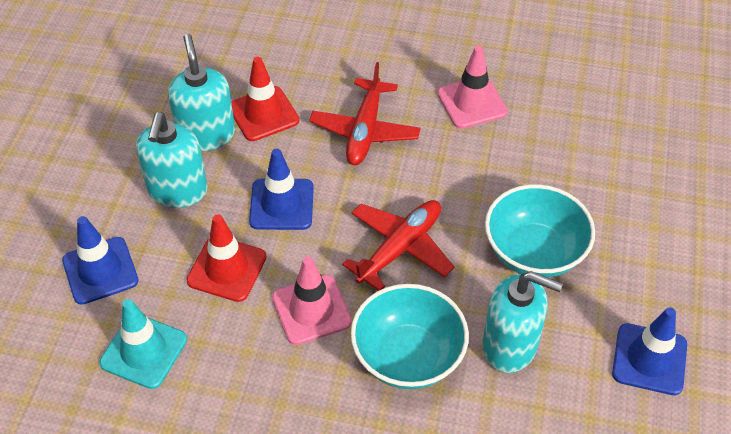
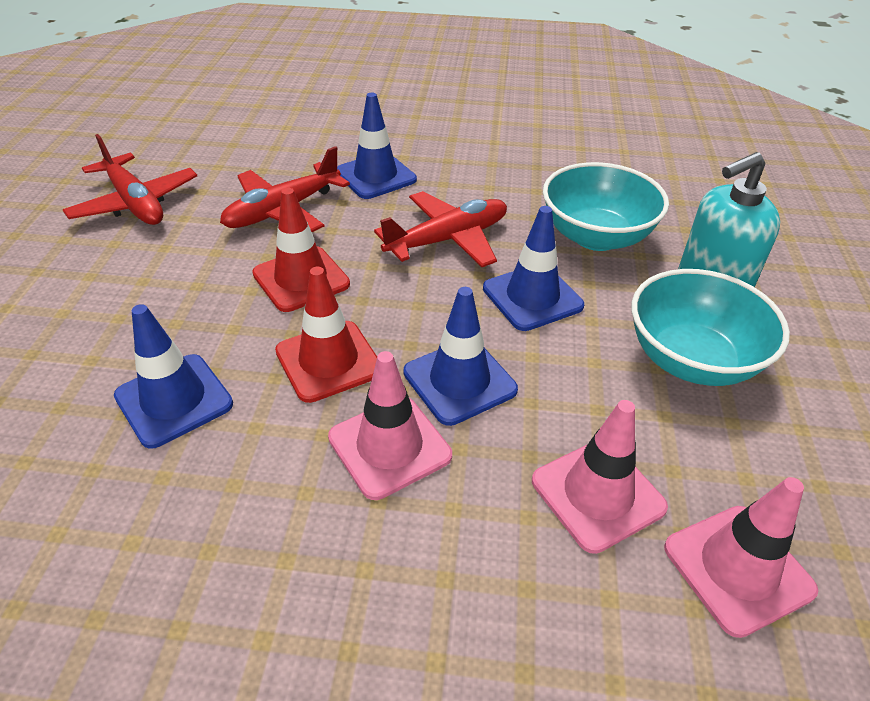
blue traffic cone: [62,216,139,305] [249,149,314,230] [612,307,687,395] = 3 -> [114,304,233,449] [337,93,417,199] [403,287,518,426] [483,206,584,331] = 4
pink traffic cone: [272,256,352,345] [437,45,508,129] = 2 -> [328,351,452,500] [532,400,668,554] [664,477,818,638] = 3
red plane: [309,62,421,165] [342,200,454,291] = 2 -> [63,134,197,225] [220,146,350,232] [374,191,507,267] = 3
turquoise soap dispenser: [136,112,208,208] [168,34,235,151] [482,271,563,373] = 3 -> [678,152,780,287] = 1
turquoise traffic cone: [99,299,187,389] = 1 -> none = 0

